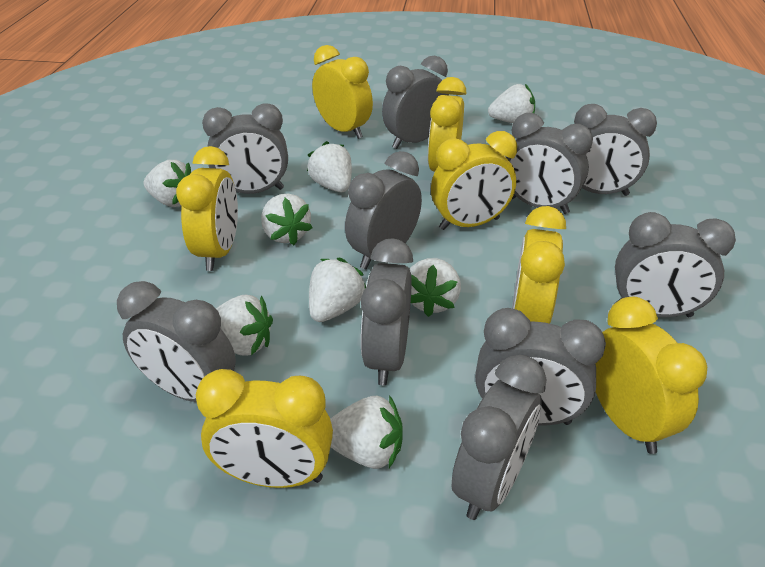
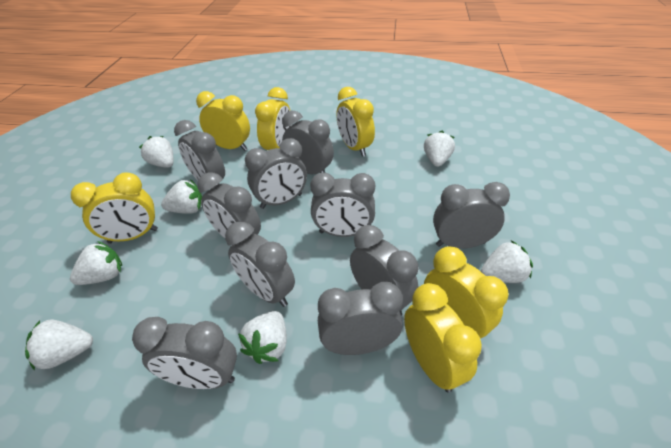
white strawberry: [144,160,191,207] [216,295,273,355] [261,194,313,245] [307,141,352,192] [309,258,366,322] [330,395,403,469] [410,258,461,317] [488,84,535,123] = 8 -> [25,319,93,371] [70,241,122,285] [139,136,174,168] [161,179,202,214] [238,311,287,364] [424,131,455,167] [480,240,533,283] = 7
yellow clock: [176,146,238,271] [196,369,333,488] [312,45,373,139] [428,77,466,172] [431,131,517,230] [512,206,566,324] [596,297,707,454] = 7 -> [71,172,158,244] [196,91,250,151] [255,87,291,150] [336,87,375,157] [404,283,482,392] [424,246,509,338] = 6

